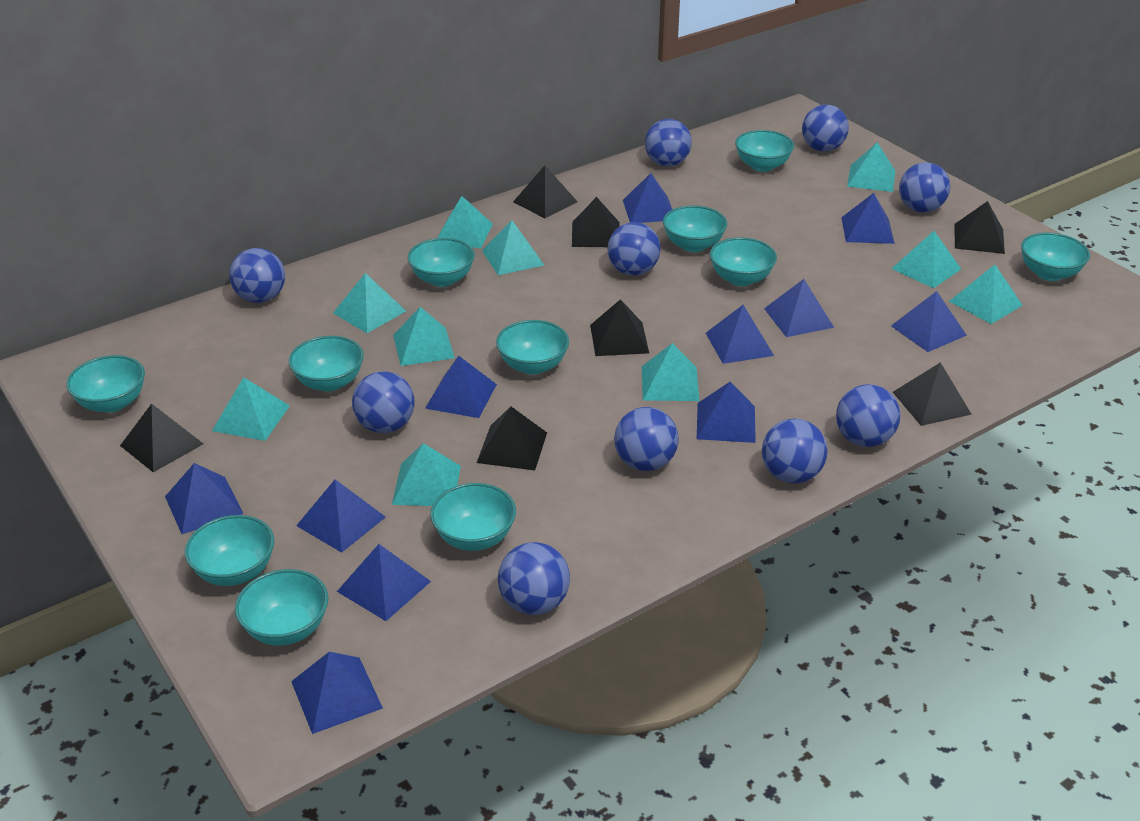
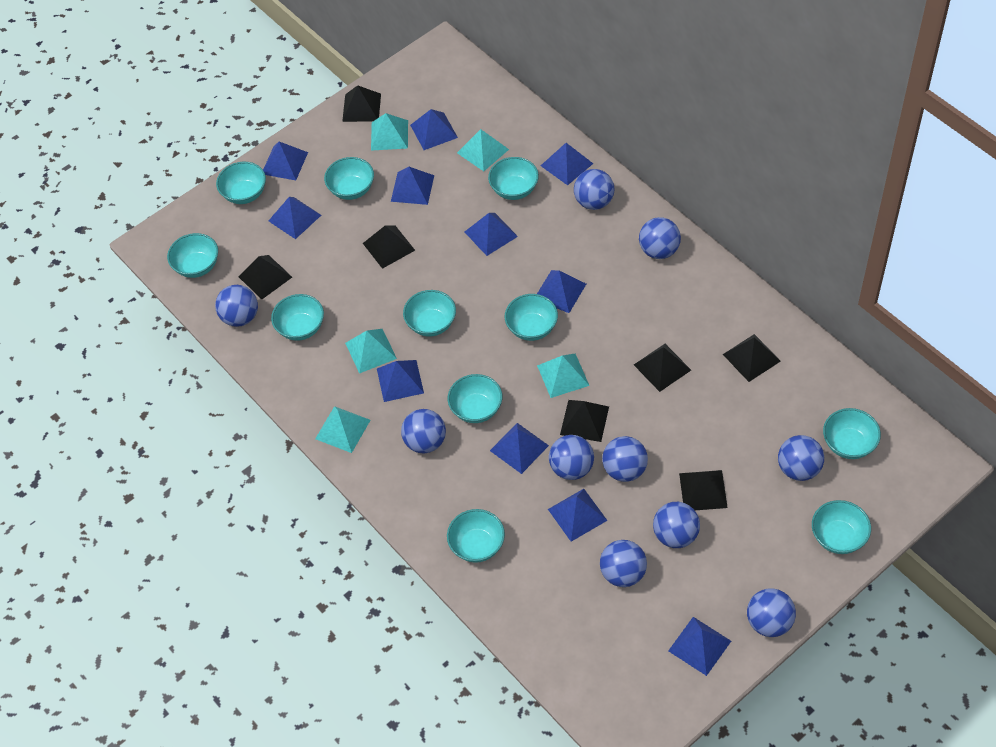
turquoise pyramid: [212,377,290,441] [333,273,406,333] [392,443,461,506] [393,307,455,366] [437,196,493,248] [482,220,544,275] [642,343,699,401] [847,142,896,192] [892,231,961,288] [949,265,1023,324] = 10 -> [315,406,370,453] [345,329,397,373] [371,113,408,151] [457,129,509,171] [537,354,589,398] = 5

